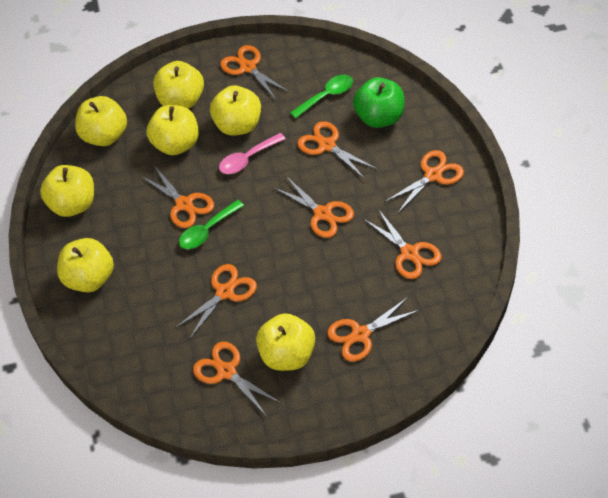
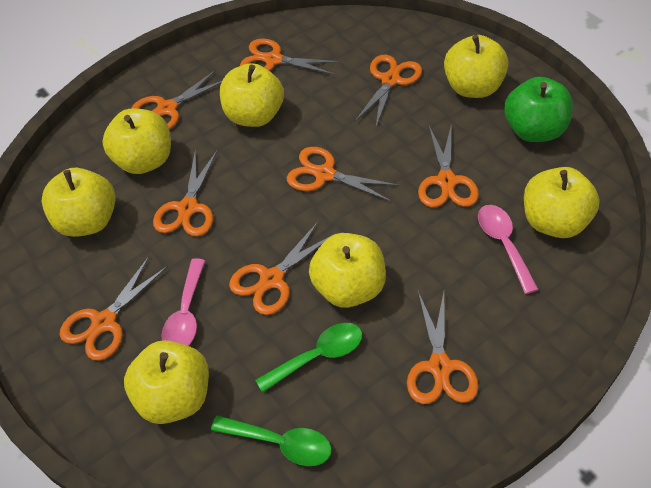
pink spoon: [219,133,286,174] = 1 -> [161,258,205,346] [478,205,539,294] = 2

